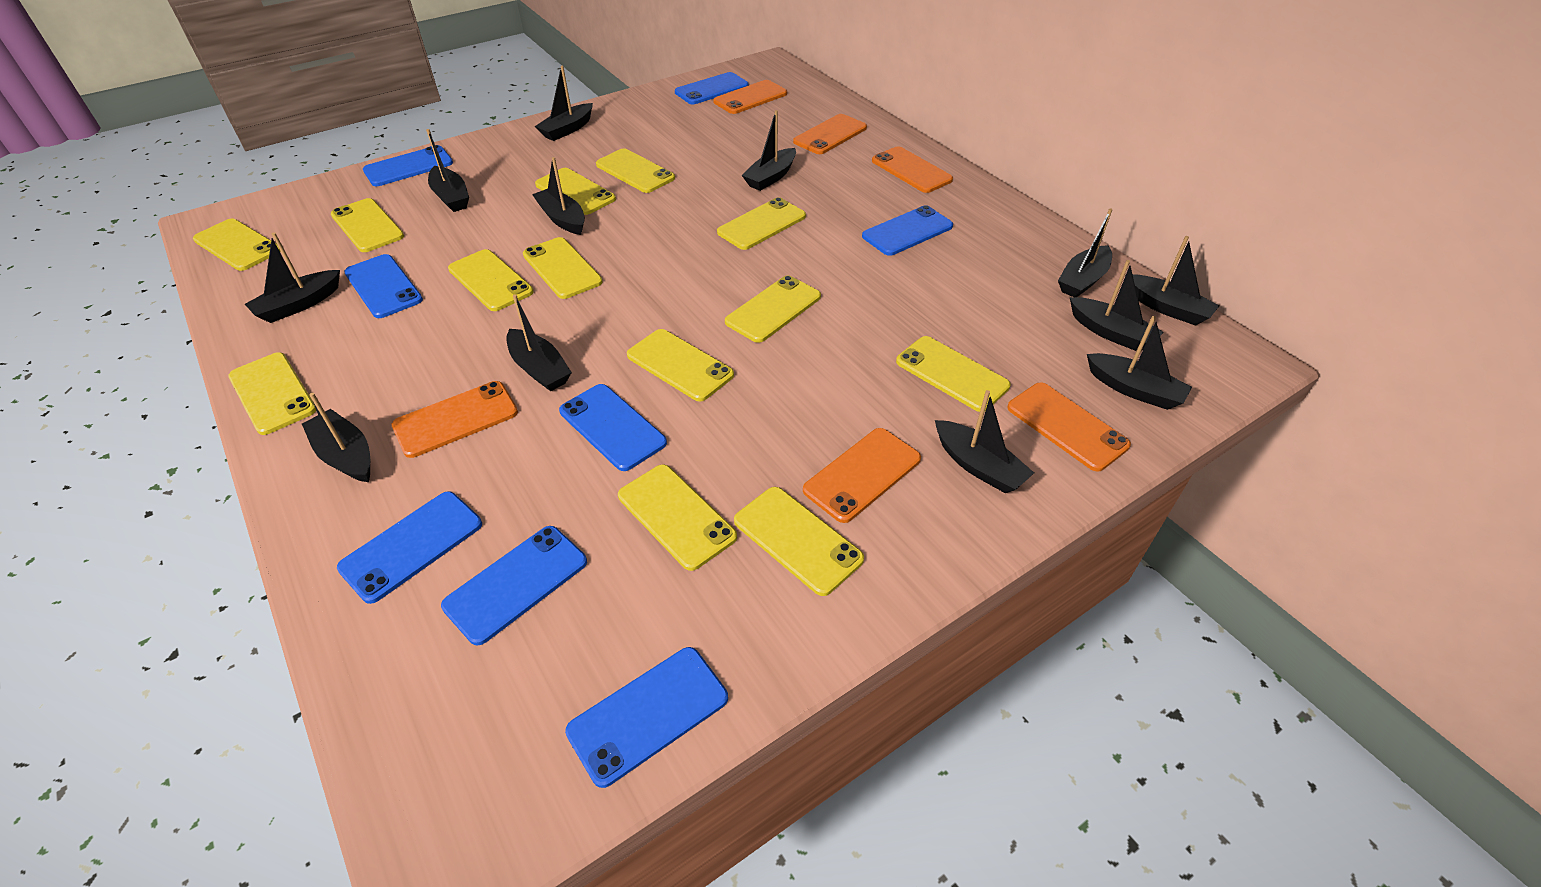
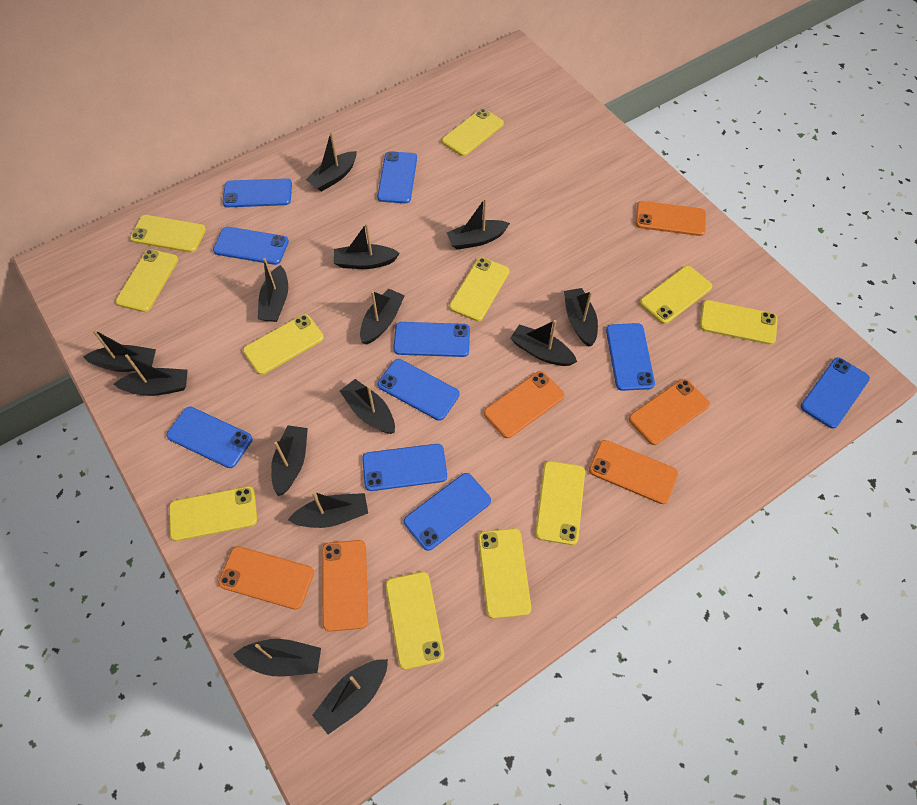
black boat: [245,232,340,323] [302,393,370,482] [426,129,469,212] [506,294,572,391] [532,157,585,235] [535,66,593,141] [742,110,796,191] [935,390,1034,493] [1058,208,1112,297] [1070,260,1164,351] [1087,316,1192,410] [1125,236,1220,326] = 12 -> [83,329,156,372] [114,354,188,396] [233,639,321,676] [258,258,288,322] [271,425,308,496] [288,491,368,528] [306,132,357,192] [312,659,388,734] [334,223,400,269] [340,379,395,434] [360,288,405,345] [446,198,510,250] [510,320,577,366] [564,288,598,347] = 14
blue phone: [337,491,482,604] [344,254,423,318] [363,145,453,186] [441,526,587,646] [559,384,667,471] [565,647,728,788] [675,72,749,104] [862,205,953,256] = 8 -> [166,407,253,468] [213,227,289,265] [223,178,292,207] [362,444,447,491] [377,151,417,203] [378,359,460,421] [394,322,470,357] [404,473,491,551] [606,323,655,391] [801,357,870,429] = 10
yellow phone: [193,219,281,271] [228,352,316,435] [331,198,404,252] [448,249,534,311] [523,237,603,299] [535,168,616,215] [596,148,675,193] [618,464,737,571] [627,329,734,401] [717,197,806,250] [725,275,821,343] [734,487,864,596] [896,336,1011,412] = 13 -> [116,249,178,312] [130,215,206,252] [169,486,257,541] [243,314,324,375] [386,572,444,670] [442,108,504,156] [449,257,510,321] [478,528,531,619] [535,461,585,545] [640,266,712,324] [700,300,778,345] = 11

